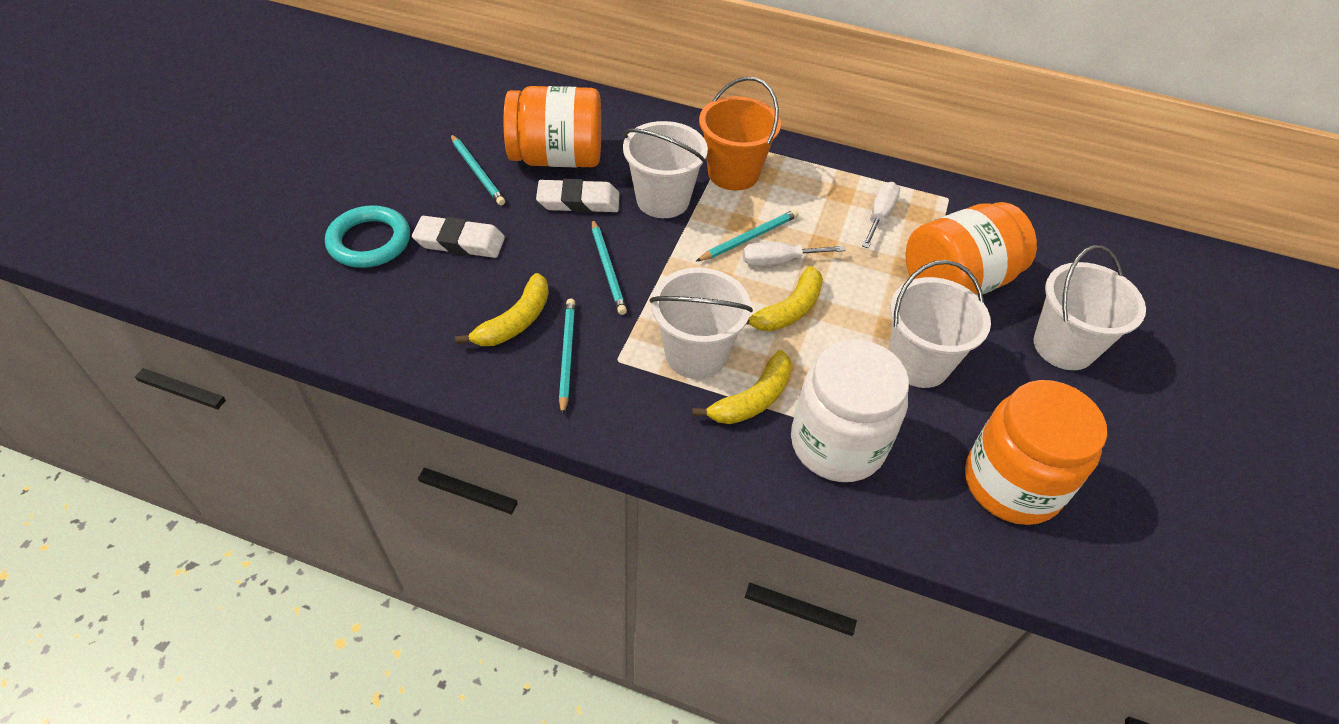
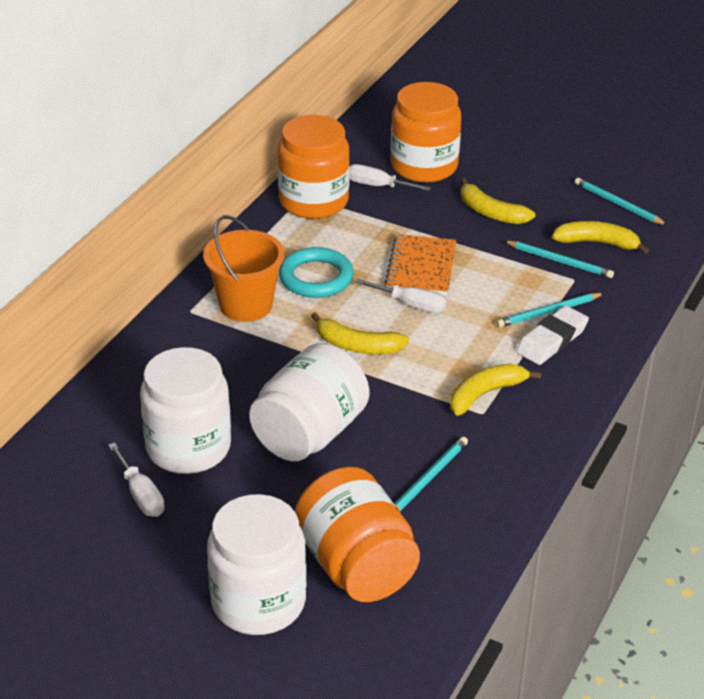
orange notebook: none = 0 -> [385,234,456,296] = 1
white bucket: [623,121,708,218] [649,268,753,379] [889,260,991,388] [1034,245,1146,370] = 4 -> none = 0
white eraser: [412,216,505,258] [536,179,619,213] = 2 -> [516,305,589,365] = 1
white jar: [791,340,909,482] = 1 -> [140,347,231,474] [207,494,306,635] [249,343,369,461] = 3
white screwdriver: [742,242,846,266] [862,182,900,248] = 2 -> [108,442,165,517] [349,164,431,191] [355,279,447,313] = 3
yellow banana: [455,273,549,346] [692,350,792,424] [746,266,823,331] = 3 -> [311,312,409,354] [450,364,541,416] [461,178,535,224] [552,221,649,254] = 4

